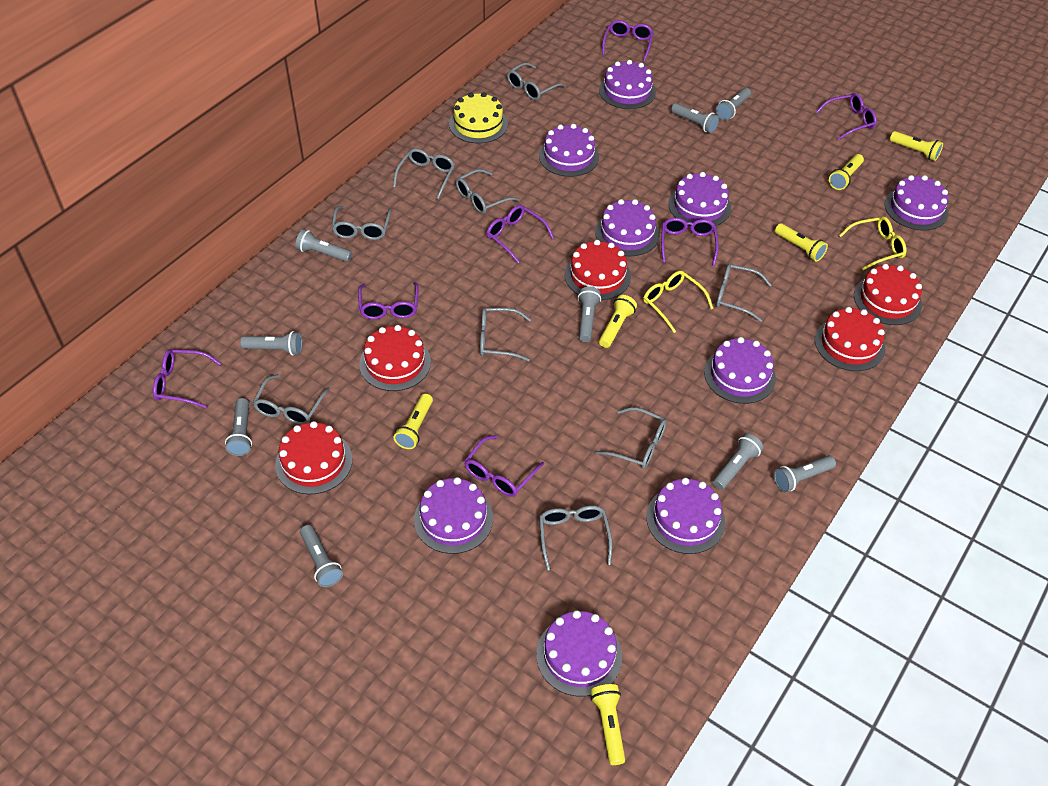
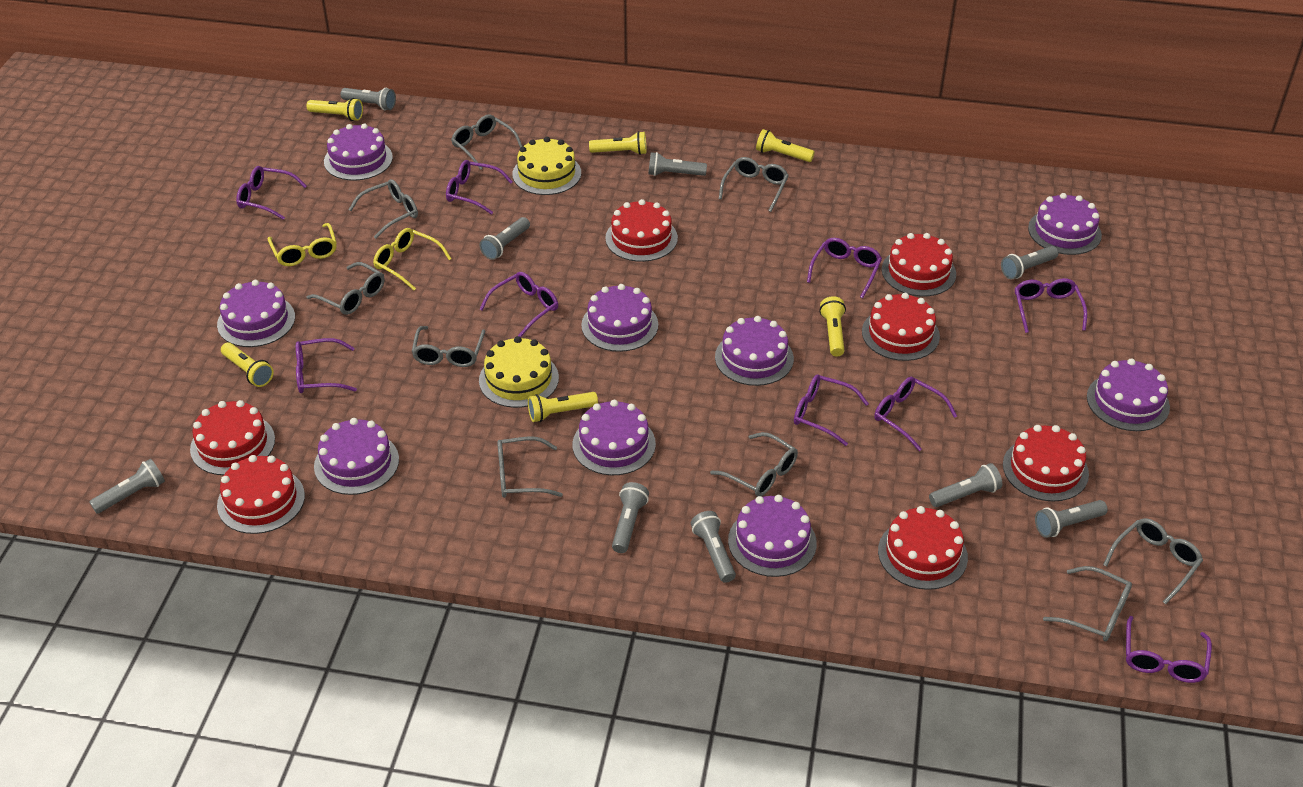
purple glasses: [153,349,222,408] [358,282,419,319] [464,435,544,497] [487,205,554,263] [602,20,654,62] [661,218,719,266] [816,93,877,140] = 7 -> [236,166,307,220] [296,338,357,393] [446,160,513,215] [480,272,558,337] [794,374,869,446] [807,238,882,298] [874,377,957,451] [1015,278,1087,333] [1126,616,1212,683] = 9
red cake: [275,421,352,494] [359,325,431,391] [565,240,631,300] [815,307,885,371] [854,264,922,325] = 5 -> [190,400,275,475] [217,455,305,534] [605,199,678,262] [862,293,940,361] [878,506,968,590] [882,233,956,297] [1003,425,1089,502] = 7
yellow cake: [449,92,508,143] = 1 -> [479,336,559,408] [512,137,581,195] = 2

